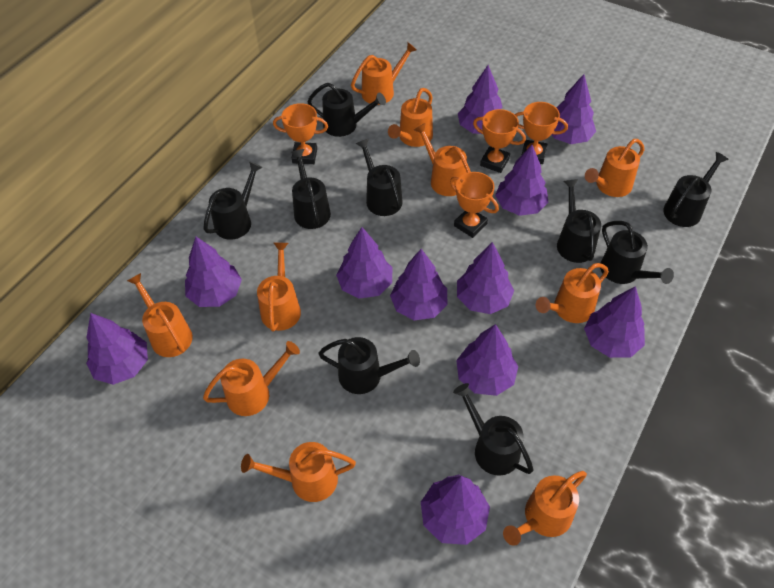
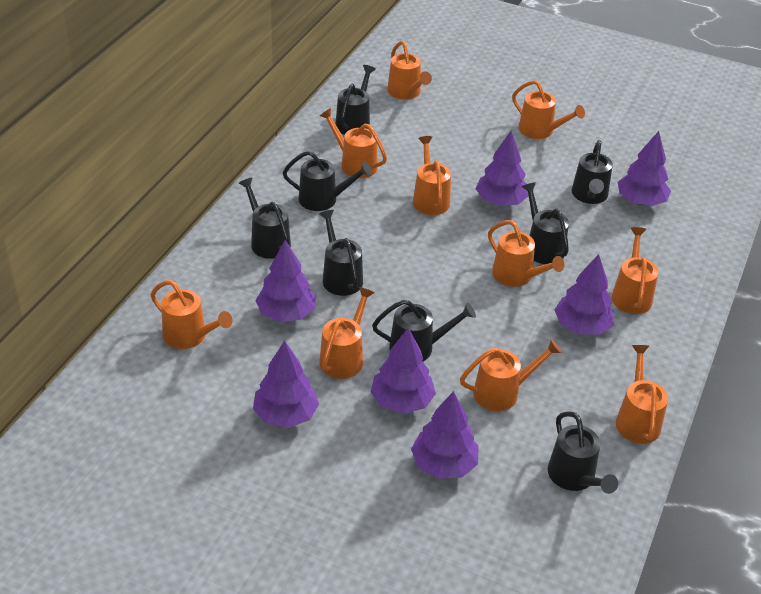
black watering can: [203,162,263,240] [291,149,331,229] [307,83,386,137] [318,337,420,394] [356,138,403,216] [453,383,533,476] [557,179,601,263] [600,221,674,284] [663,152,729,227] = 9 -> [239,177,291,259] [283,151,372,211] [319,210,363,296] [335,65,376,135] [372,300,476,362] [522,182,569,264] [548,411,618,494] [571,140,613,204] = 8
orange trophy: [273,103,328,164] [450,172,499,238] [473,109,526,173] [515,102,568,164] = 4 -> none = 0
purple tree: [86,313,148,385] [185,237,242,307] [336,227,392,299] [390,249,447,320] [421,474,490,545] [456,324,518,396] [457,242,514,314] [458,65,502,134] [495,145,549,216] [551,74,596,144] [584,286,645,358] = 11 -> [253,340,319,428] [255,240,315,322] [371,328,436,414] [411,391,478,479] [475,131,529,206] [554,254,614,335] [618,131,671,206] = 7

